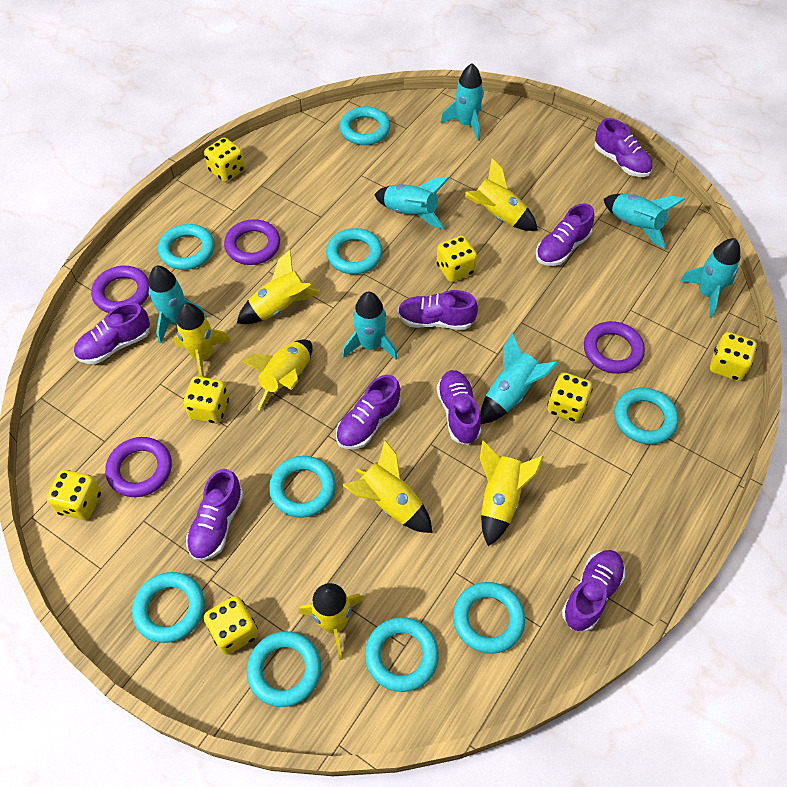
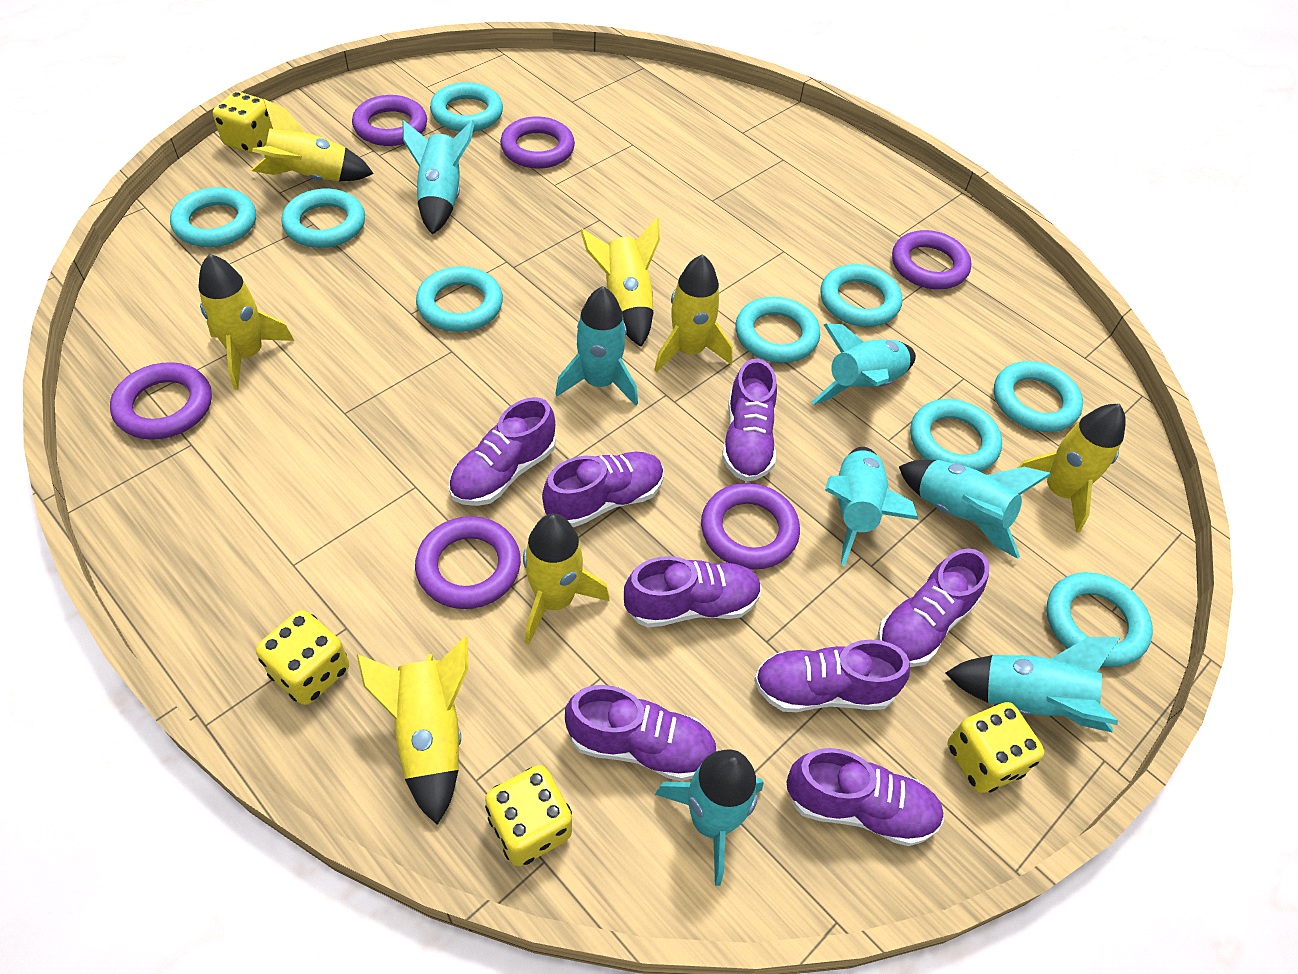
purple ring: [91,266,149,313] [105,437,172,497] [224,219,280,265] [584,321,645,374] = 4 -> [110,362,212,440] [352,95,427,146] [415,516,521,609] [500,116,575,169] [701,483,800,570] [892,230,971,289] = 6
yellow dice: [47,470,101,520] [183,376,229,424] [204,138,245,182] [204,596,258,655] [437,236,477,282] [547,372,593,422] [710,332,757,381] = 7 -> [213,91,273,154] [256,610,349,705] [485,765,572,866] [947,702,1044,793] = 4

